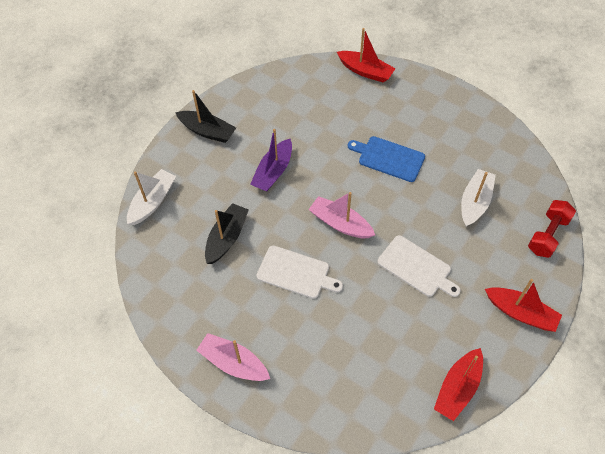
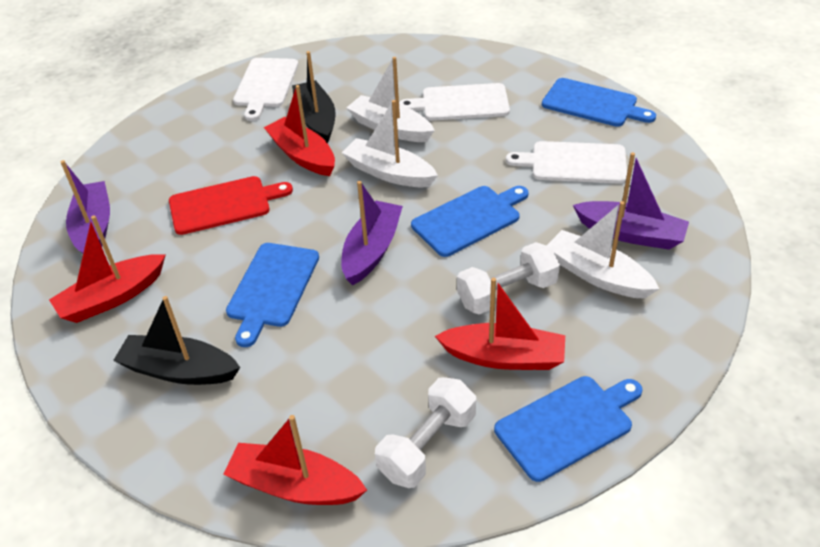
blue cutting board: [348,136,425,182] = 1 -> [226,243,319,347] [411,186,529,257] [494,376,643,482] [542,78,656,127] = 4
pink boat: [196,333,270,381] [308,192,375,238] = 2 -> none = 0
purple boat: [250,129,292,192] = 1 -> [60,160,110,253] [341,181,403,285] [573,152,689,250] = 3
red boat: [337,28,396,82] [434,348,483,421] [485,279,562,332] = 3 -> [49,215,165,323] [223,415,367,505] [264,85,335,176] [435,278,565,370] = 4
red cutting board: none = 0 -> [169,176,293,235] = 1
red dumbbell: [528,200,576,258] = 1 -> none = 0
white boat: [127,169,176,225] [461,169,496,227] = 2 -> [342,100,438,187] [346,57,435,142] [547,201,659,299] = 3
white cutting board: [256,245,343,299] [378,235,461,297] = 2 -> [233,58,298,121] [399,83,510,121] [506,141,627,184] = 3
white dumbbell: none = 0 -> [375,377,476,488] [457,242,560,314] = 2

